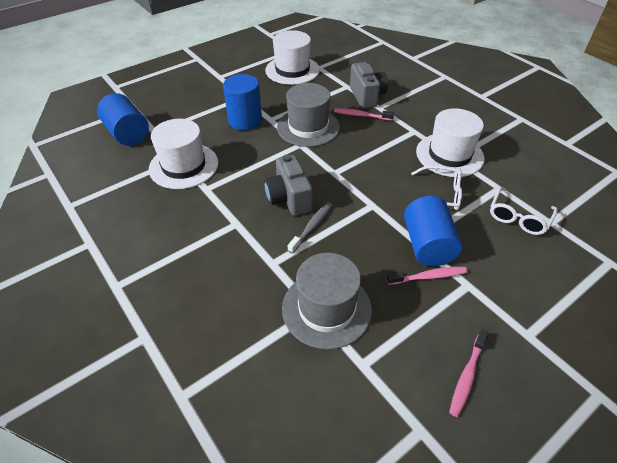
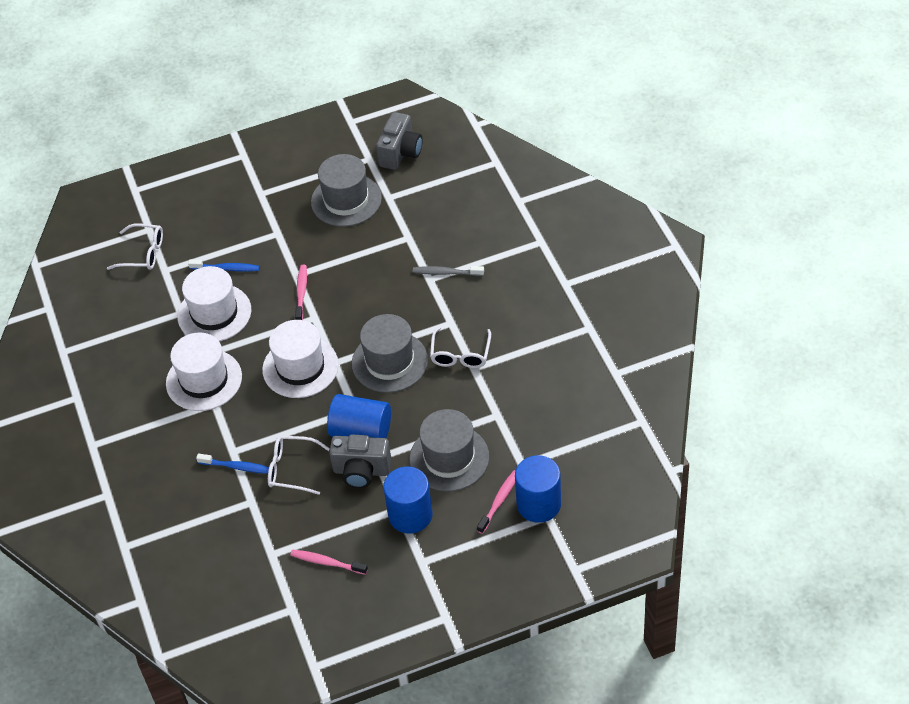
blue toothbrush: none = 0 -> [188,260,260,272] [196,454,269,474] = 2
grey hat: [277,83,340,147] [282,253,372,349] = 2 -> [311,154,382,227] [352,314,428,393] [410,409,489,492] = 3
white glasses: [411,165,462,210] [490,187,558,235] = 2 -> [107,223,163,270] [268,436,330,495] [430,326,491,368] = 3

